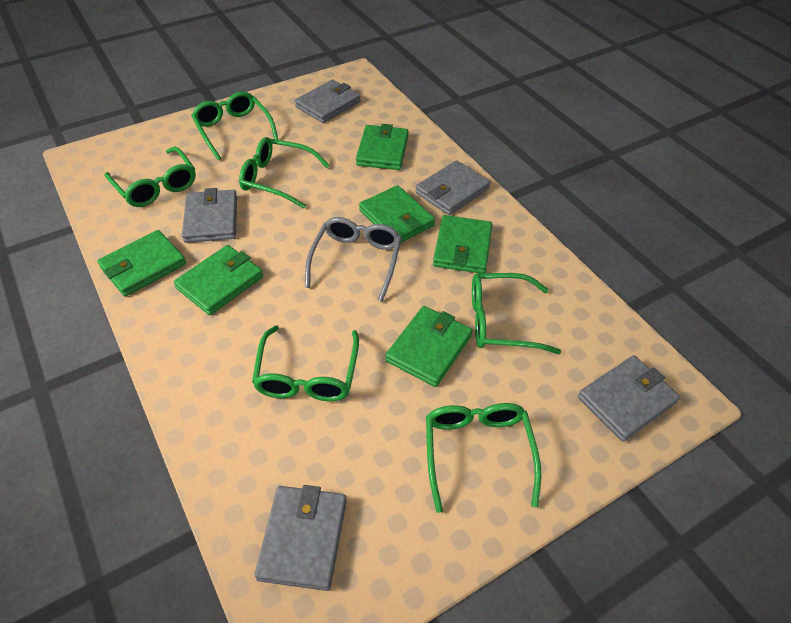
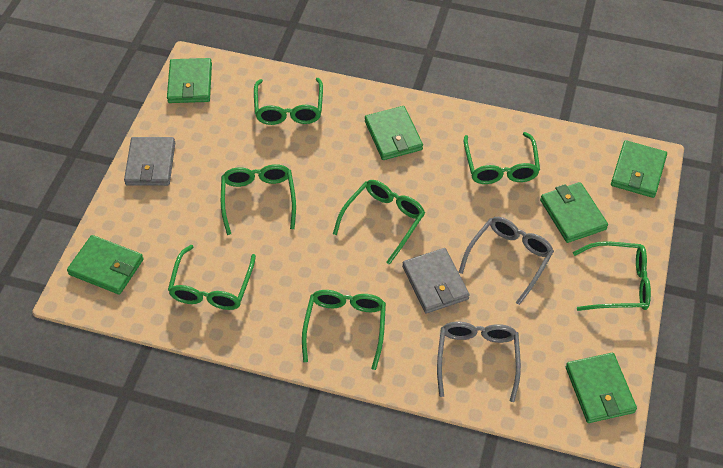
green glasses: [105,147,196,207] [191,91,279,160] [239,137,330,208] [252,325,359,401] [426,403,541,513] [472,273,561,354] = 6 -> [168,245,256,310] [221,164,296,235] [254,78,323,125] [302,290,386,370] [333,180,425,265] [464,132,540,184] [573,241,651,311] = 7
grey glasses: [305,217,402,302] = 1 -> [437,322,521,402] [458,217,554,305] = 2
grey wallet: [182,188,237,243] [254,485,347,591] [295,80,361,123] [415,160,490,215] [578,355,680,442] = 5 -> [124,137,175,186] [402,248,470,313] = 2

